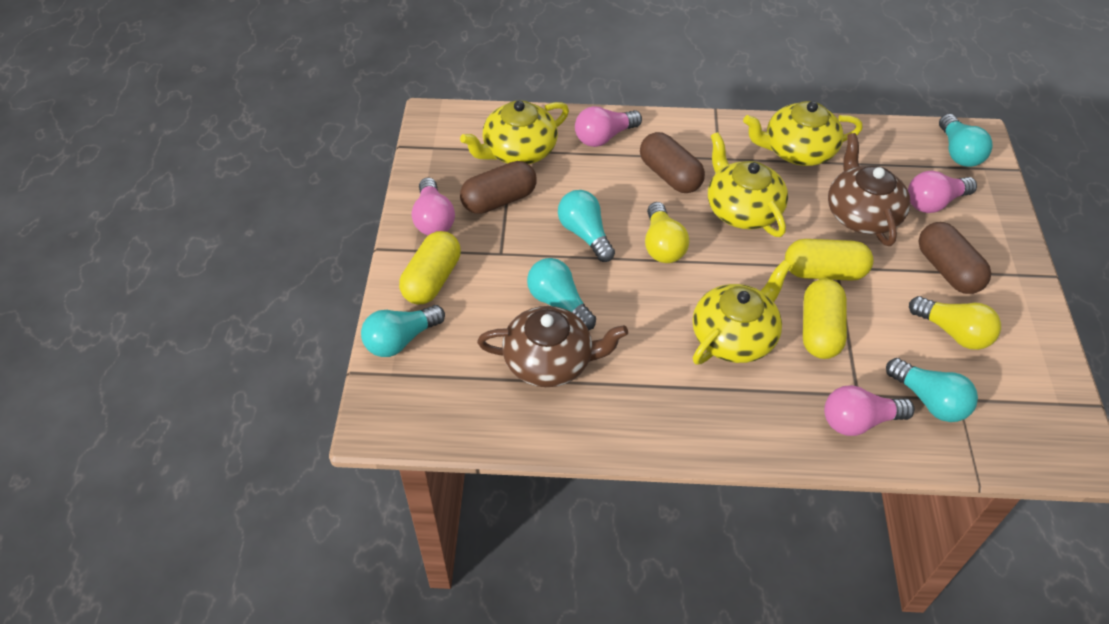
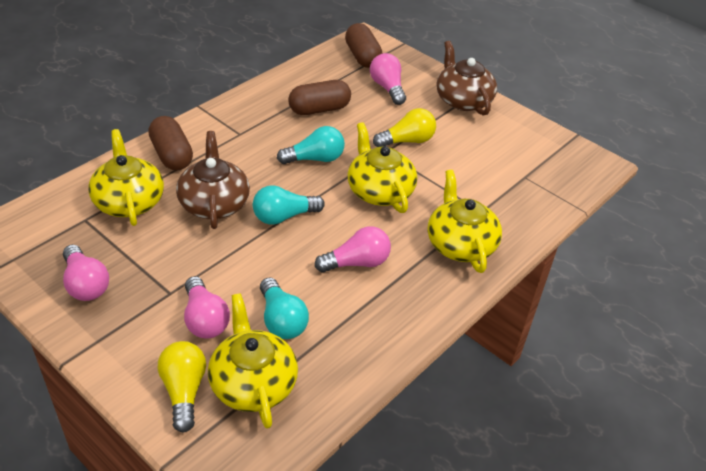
turquoise light bulb: [361,305,445,357] [527,258,596,330] [558,190,615,262] [886,358,978,422] [939,114,993,167] = 5 -> [253,185,325,224] [260,278,309,339] [277,126,345,164] = 3
yellow capsule: [399,231,461,304] [785,239,873,281] [803,279,847,359] = 3 -> none = 0

